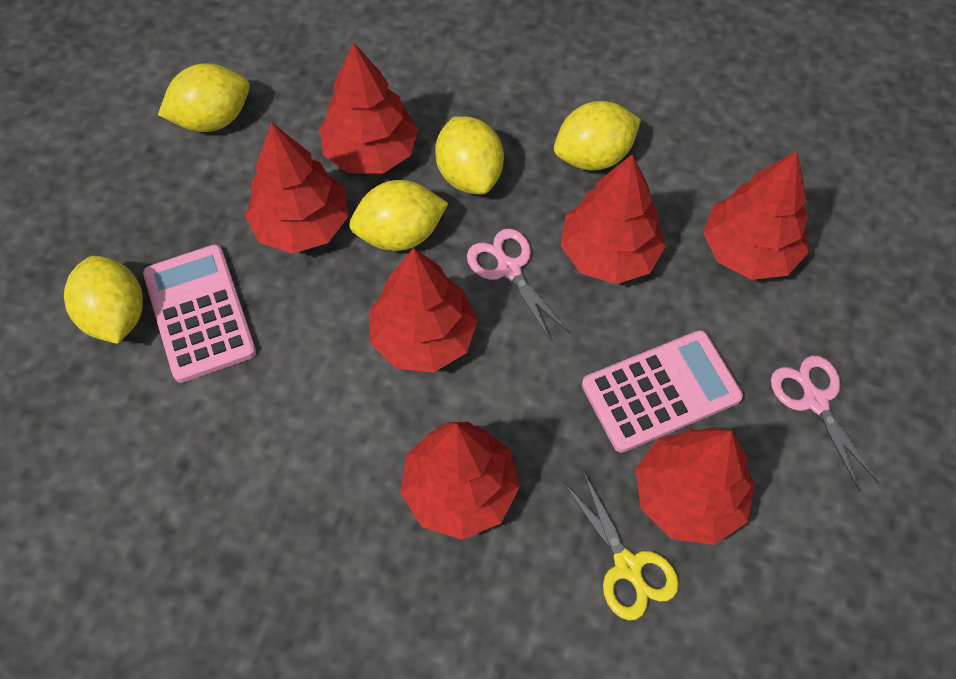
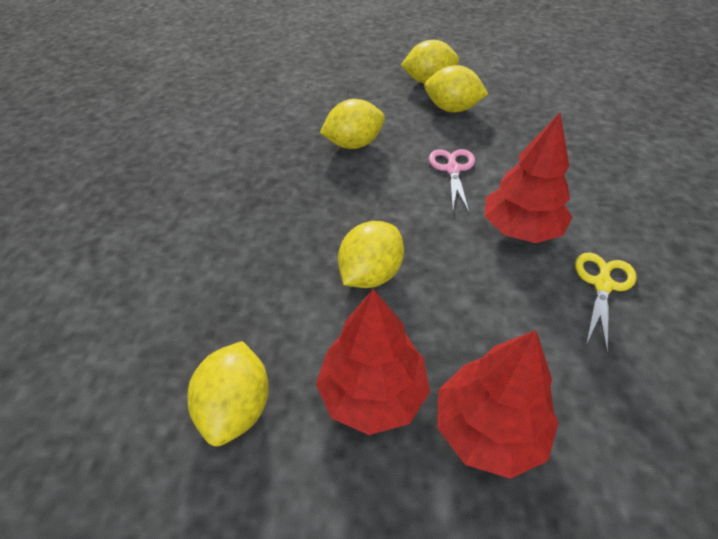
pink calculator: [143,245,256,383] [582,330,743,453] = 2 -> none = 0
pink scissors: [467,228,569,341] [771,356,879,492] = 2 -> [429,149,475,212] = 1
red tree: [245,122,348,254] [320,42,418,174] [369,248,478,372] [400,422,520,539] [560,154,666,284] [636,427,755,545] [703,151,809,280] = 7 -> [316,289,430,435] [437,330,559,479] [485,113,572,243] = 3

